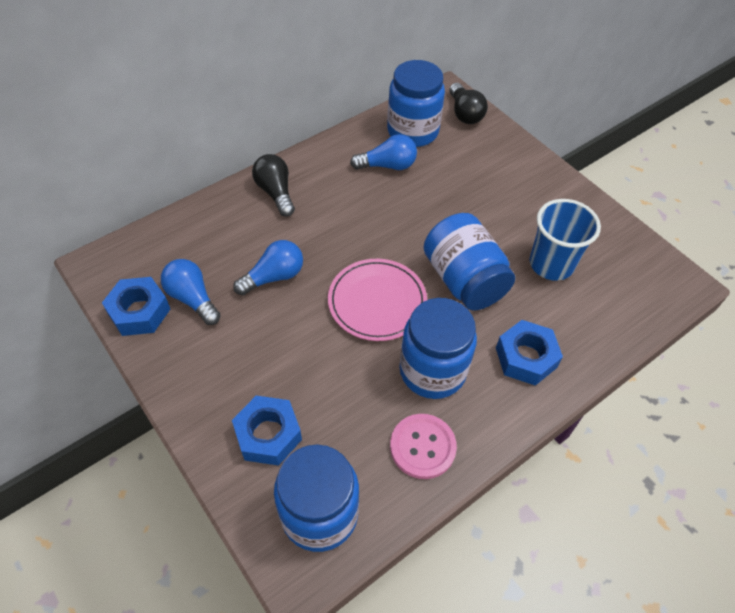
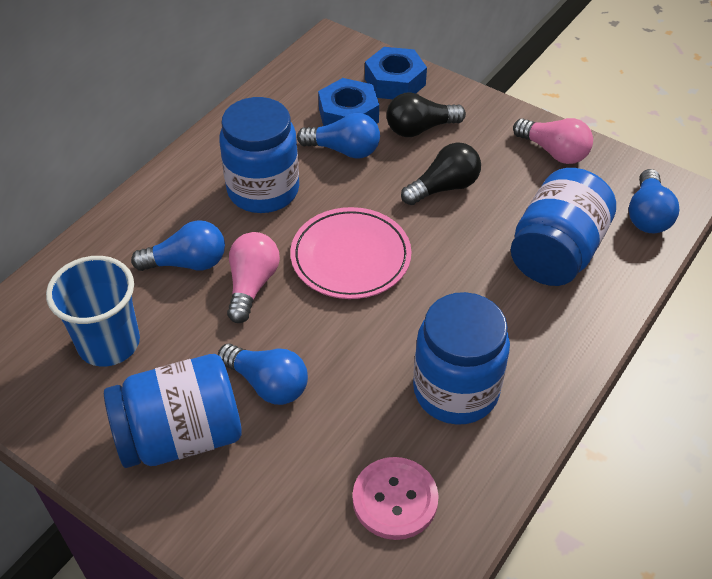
blue light bulb: [161,259,221,325] [233,240,303,296] [350,134,417,170] = 3 -> [131,220,225,271] [218,343,308,405] [297,113,380,159] [629,169,679,233] = 4
blue nut: [102,277,170,336] [232,396,302,466] [496,320,563,386] = 3 -> [318,78,379,126] [365,47,427,99] = 2
pink light bulb: none = 0 -> [227,232,280,323] [513,118,593,164] = 2

